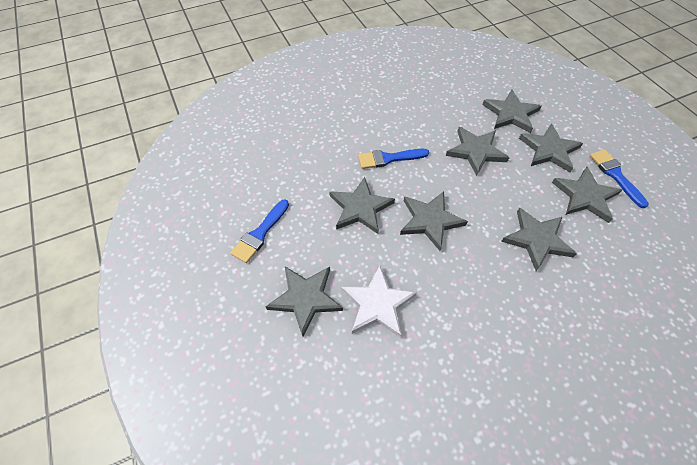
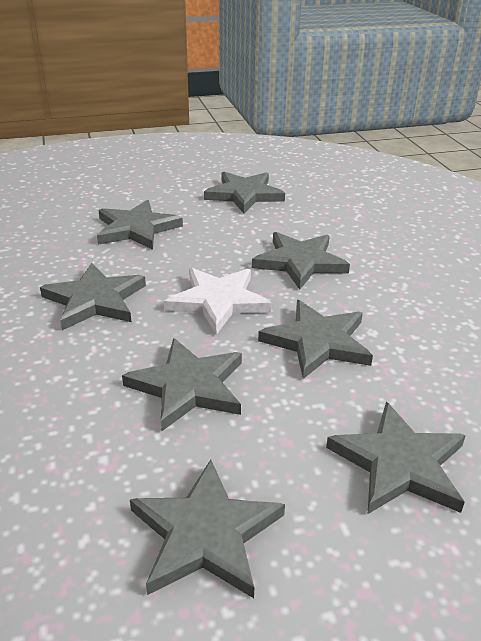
blue brush: [230,200,289,263] [358,149,429,169] [590,149,649,208] = 3 -> none = 0

